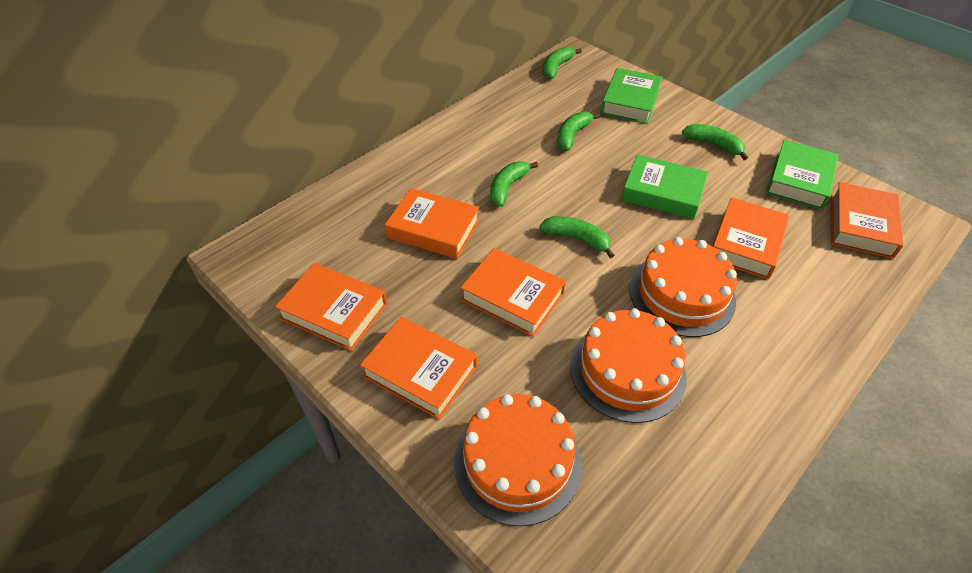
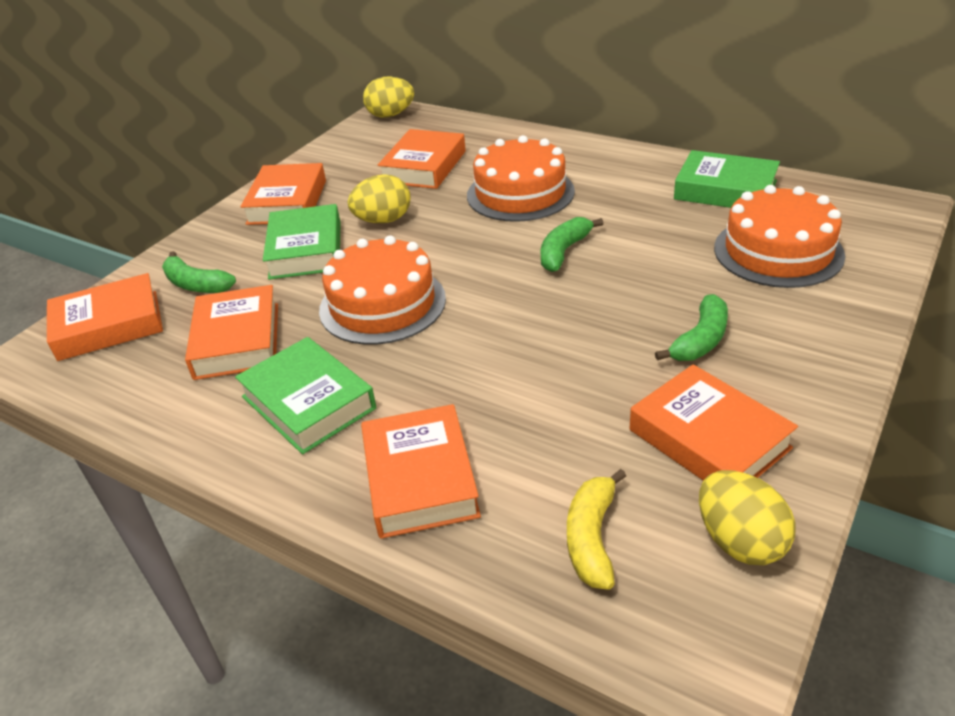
green banana: [490,161,538,207] [540,216,615,258] [543,46,582,80] [557,111,600,151] [682,124,748,160] = 5 -> [162,251,236,293] [540,217,604,272] [655,294,728,361] = 3
yellow banana: none = 0 -> [567,469,626,590] = 1
yellow egg: none = 0 -> [348,174,411,223] [363,76,414,117] [699,470,796,565] = 3

